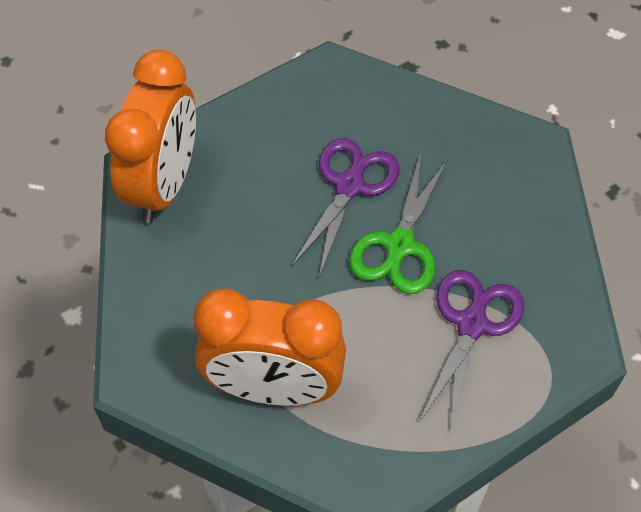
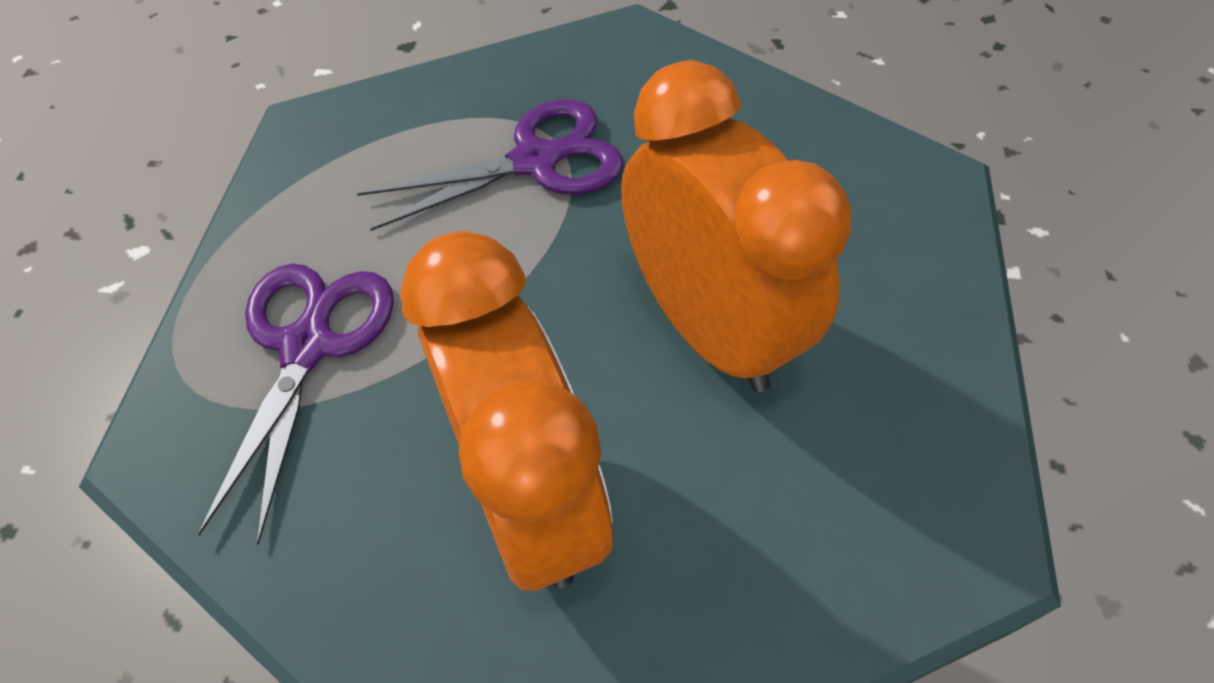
green scissors: [349,153,448,294] = 1 -> none = 0

